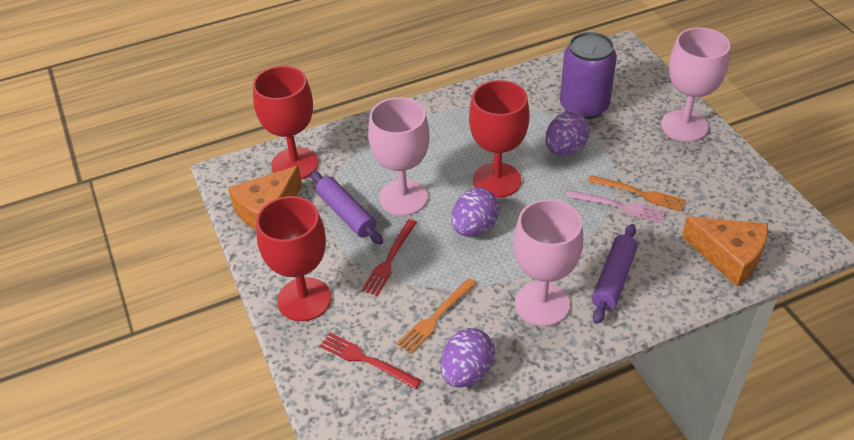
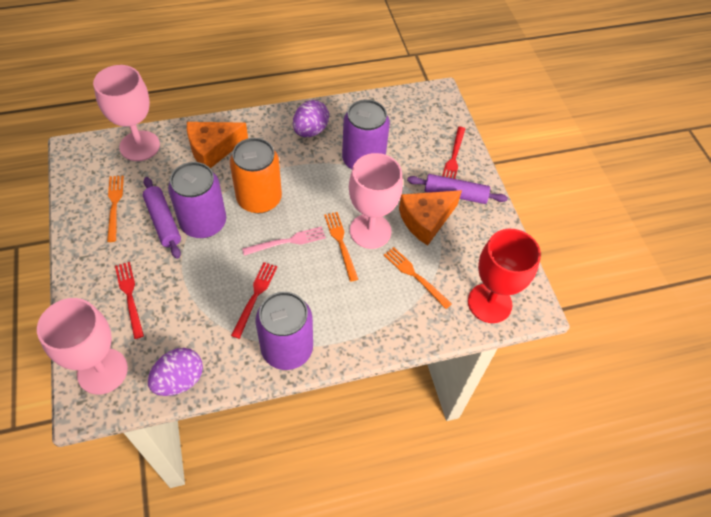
orange can: none = 0 -> [230,138,282,213] = 1
orange fork: [397,278,477,354] [588,175,685,212] = 2 -> [107,175,124,242] [324,212,358,282] [384,247,452,309] = 3
purple can: [560,32,617,119] = 1 -> [168,162,226,238] [255,292,313,370] [342,99,390,169] = 3
purple egg: [440,328,495,387] [452,188,500,237] [545,112,590,156] = 3 -> [148,348,203,396] [293,100,329,137] = 2
red fork: [320,333,422,389] [362,219,417,296] = 2 -> [115,262,144,339] [231,262,277,339] [442,127,465,179] = 3
red goblet: [253,66,319,180] [256,196,331,321] [469,80,529,198] = 3 -> [468,229,541,323] = 1

